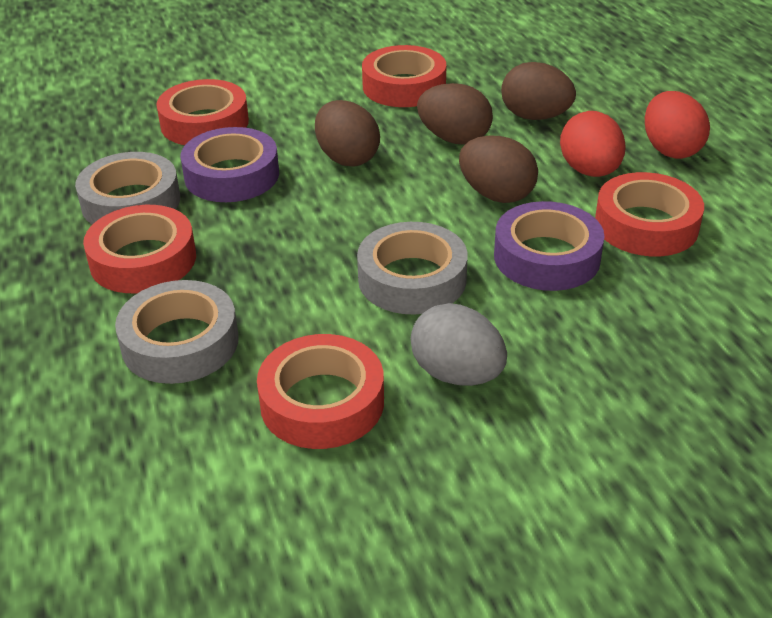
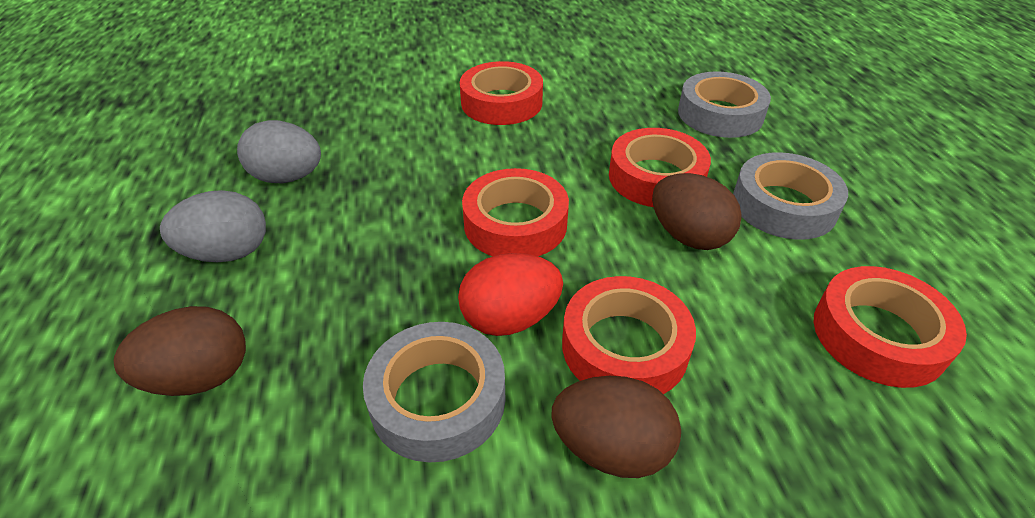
brown egg: [315,100,380,167] [417,83,493,145] [459,136,538,203] [501,62,576,120] = 4 -> [114,306,246,396] [551,376,681,478] [652,173,742,250] = 3
grey egg: [411,303,507,386] = 1 -> [160,190,266,262] [237,120,321,183] = 2
purple tape: [180,127,279,202] [494,201,604,291] = 2 -> none = 0
red egg: [560,111,626,177] [645,91,710,159] = 2 -> [458,253,563,336] = 1

